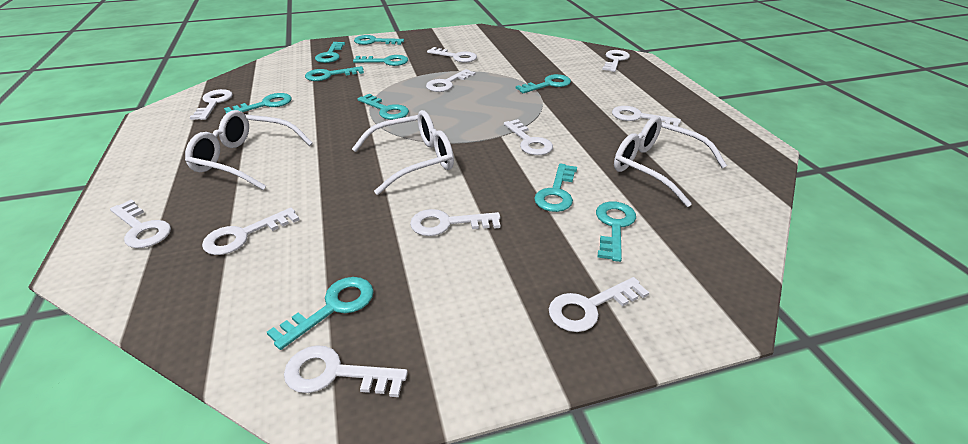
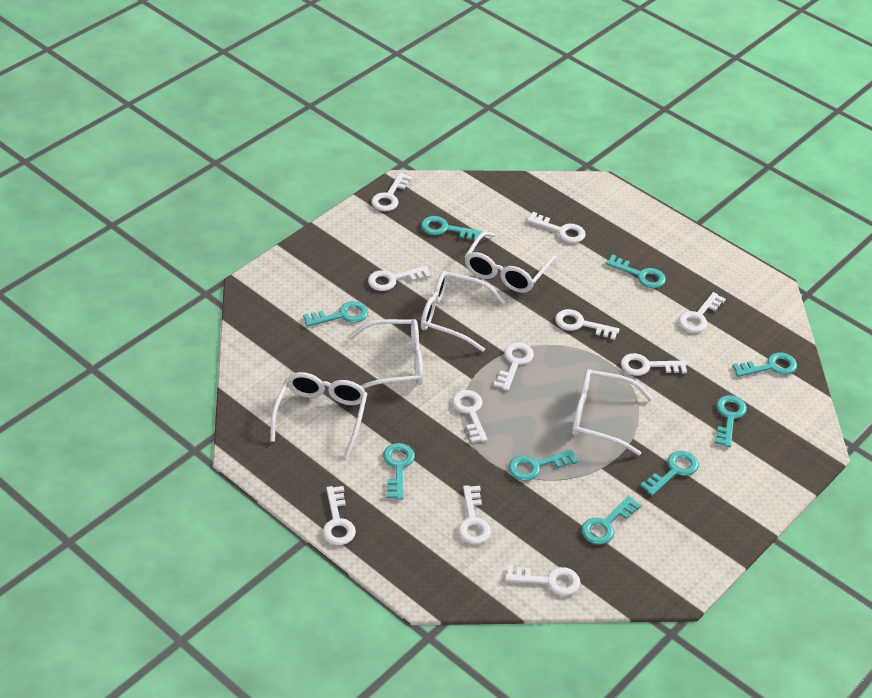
turquoise key: [224,93,292,114] [267,277,374,350] [305,66,364,81] [315,42,345,63] [353,55,408,66] [354,35,404,45] [357,94,409,120] [516,74,571,93] [534,164,577,212] [596,202,636,262] = 10 -> [303,301,368,327] [383,443,415,500] [421,216,482,241] [509,449,578,481] [582,496,641,545] [606,254,666,288] [640,451,699,496] [715,395,747,447] [732,352,797,377] = 9
white glasses: [185,110,313,190] [352,110,454,195] [614,116,727,207] = 3 -> [270,372,367,456] [348,319,423,389] [421,271,505,352] [464,232,556,293] [572,369,653,456] = 5

